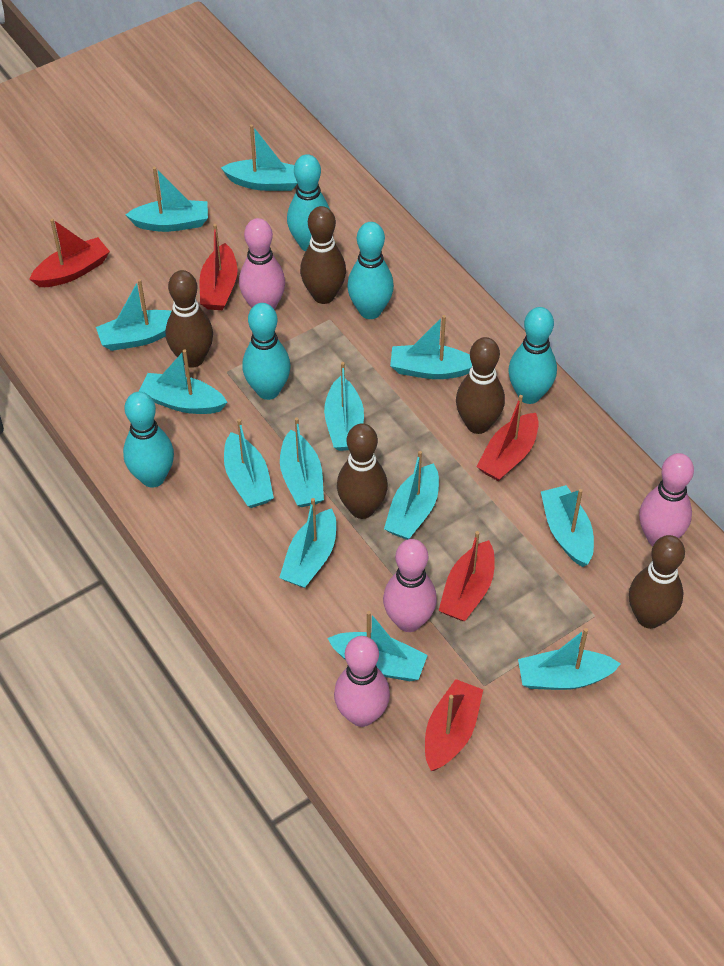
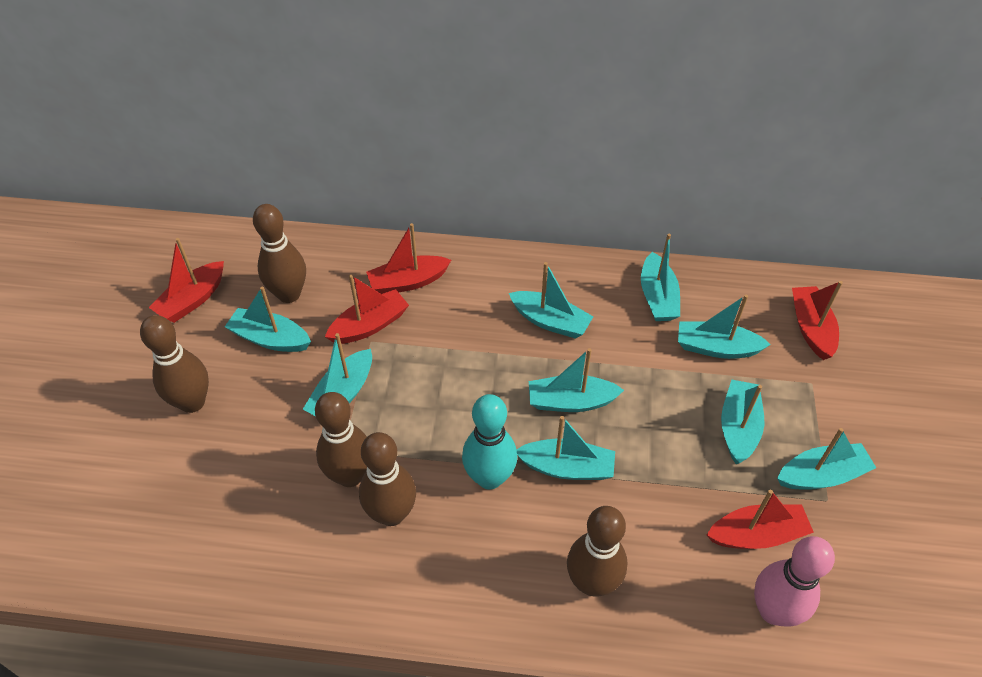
pink bowling pin: [239,218,285,310] [334,636,390,727] [383,539,437,632] [639,453,694,546] = 4 -> [754,536,835,627] = 1
turquoise boat: [96,279,171,351] [126,167,208,232] [139,350,227,414] [221,125,298,191] [224,419,274,508] [279,498,336,588] [280,418,324,507] [324,362,364,451] [328,611,428,681] [384,451,439,540] [390,315,472,379] [518,628,621,690] [541,485,594,567] = 13 -> [225,286,311,352] [303,333,372,416] [509,262,593,339] [517,416,615,480] [529,348,624,412] [641,234,680,321] [678,295,771,359] [721,379,764,464] [777,428,876,490] = 9
turquoise bowling pin: [123,392,174,488] [242,303,291,400] [287,154,330,252] [347,222,394,319] [508,307,557,404] = 5 -> [462,394,517,490] = 1

